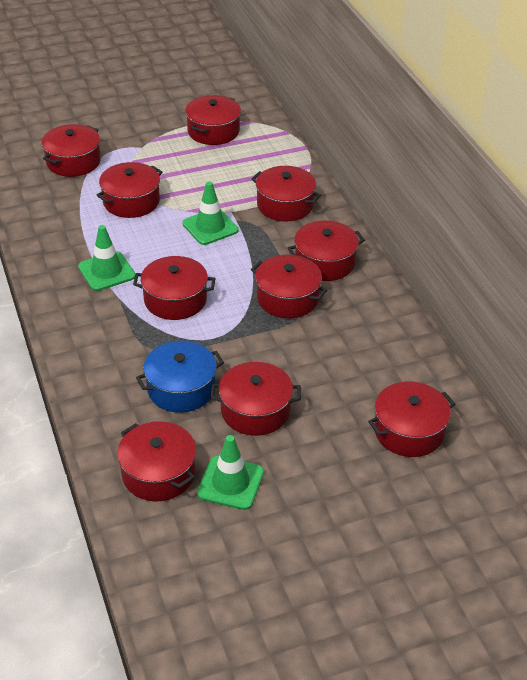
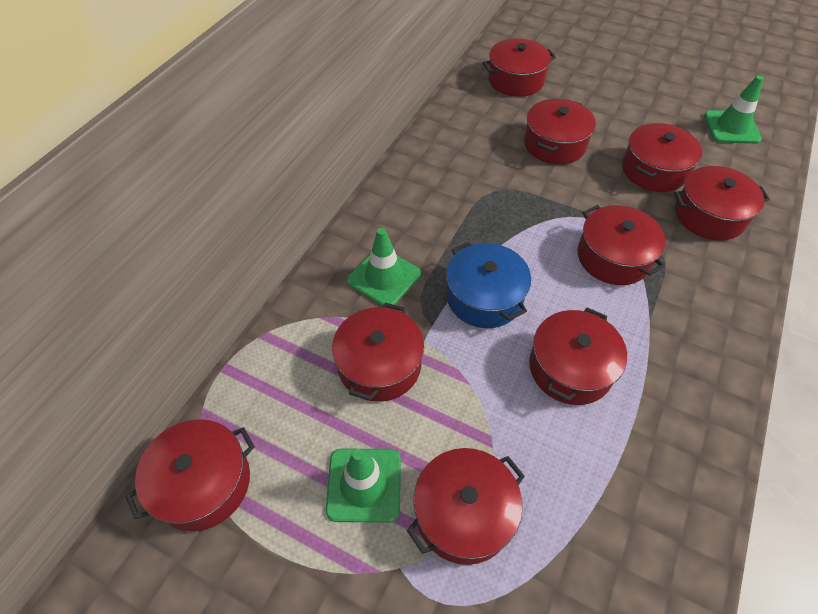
red pot: [42,124,101,177] [97,162,162,218] [117,421,196,501] [133,256,216,320] [185,95,241,145] [211,362,301,436] [251,166,321,221] [251,255,327,318] [288,220,365,281] [368,381,455,457] = 10 -> [126,419,255,532] [332,303,424,402] [406,448,525,565] [483,38,556,97] [524,99,596,164] [529,308,627,405] [578,205,666,285] [622,123,702,192] [674,166,770,241] = 9

